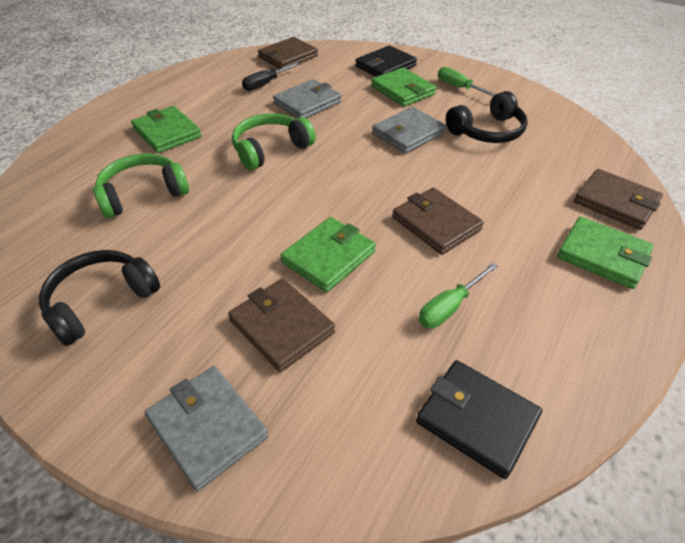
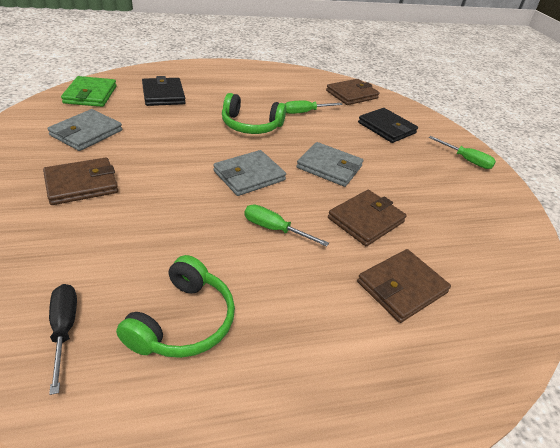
black headphones: [39,250,160,346] [446,91,528,143] = 2 -> none = 0
green screwdriver: [418,263,498,328] [438,67,496,96] = 2 -> [244,204,329,247] [285,101,343,114] [429,136,496,169] = 3
green wallet: [131,106,202,153] [280,217,376,292] [371,67,437,107] [557,217,654,289] = 4 -> [61,76,117,107] = 1

